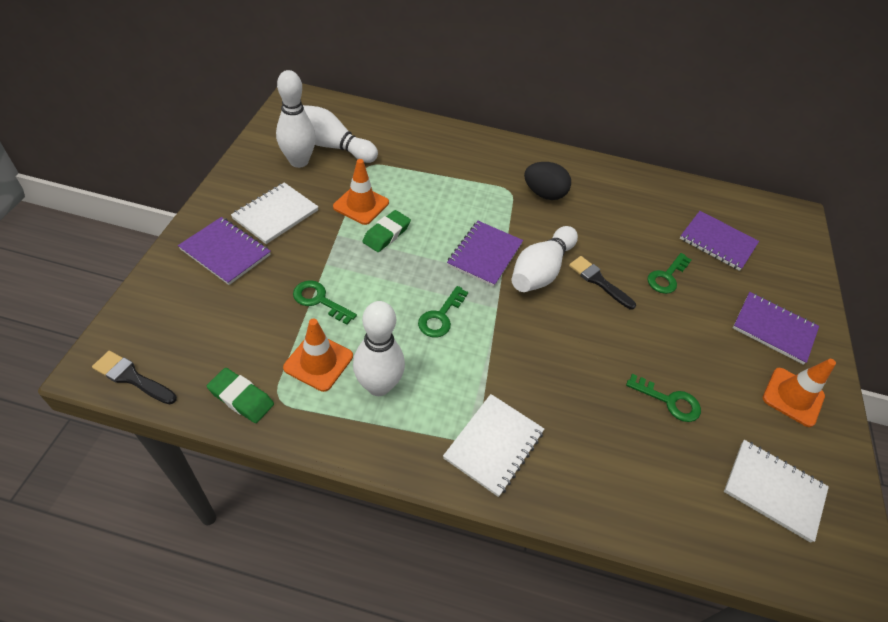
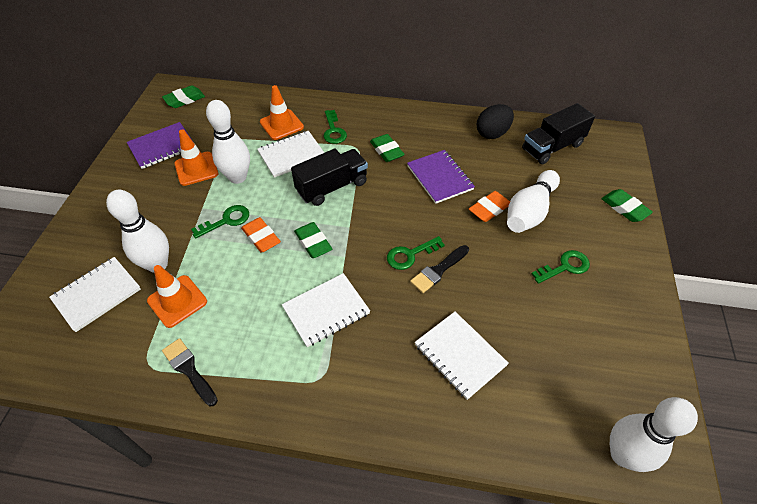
black truck: none = 0 -> [291,149,368,206] [522,103,595,164] = 2
green eraser: [207,368,274,423] [362,210,411,252] = 2 -> [162,85,205,108] [294,222,332,258] [370,134,405,162] [602,189,653,222] = 4
orange eraser: none = 0 -> [241,217,281,253] [469,191,510,222] = 2
purple notebook: [178,217,271,285] [447,221,523,287] [680,211,759,271] [733,292,819,365] = 4 -> [127,122,192,169] [407,150,475,204] = 2
white notebook: [231,182,318,244] [443,394,544,497] [724,440,829,543] = 3 -> [49,257,141,332] [257,131,324,178] [282,273,370,347] [415,311,509,400] = 4

